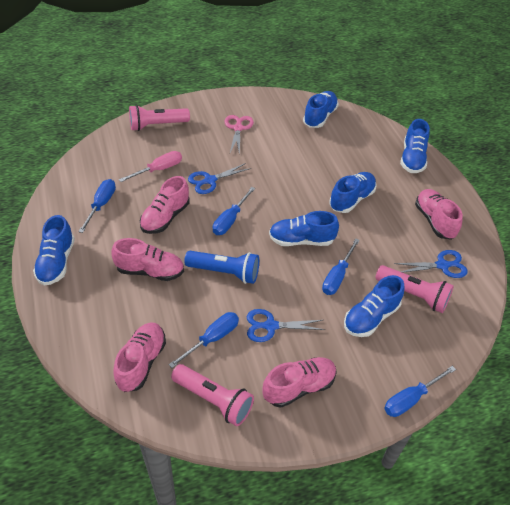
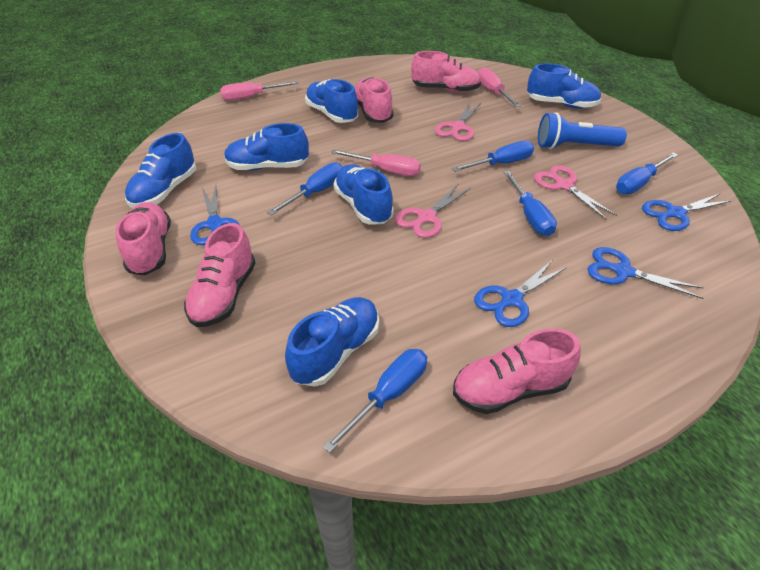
blue scissors: [188,163,251,194] [247,309,325,342] [394,250,468,278] = 3 -> [190,185,240,245] [474,260,567,327] [587,247,704,299] [642,194,733,231] = 4
pink flashlight: [129,105,190,131] [171,364,254,426] [375,265,454,313] = 3 -> none = 0
pink scissors: [225,115,254,155] = 1 -> [395,184,471,238] [435,102,481,141] [534,165,617,219] = 3
pink screwdriver: [119,151,182,182] = 1 -> [220,81,299,101] [331,149,421,176] [478,67,521,107] = 3

